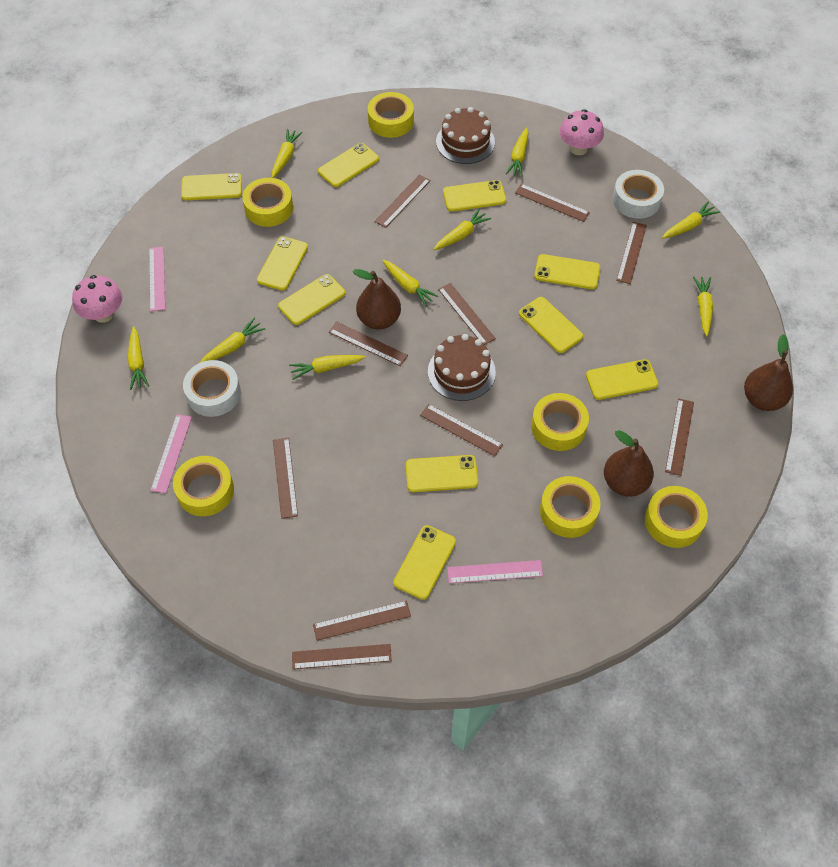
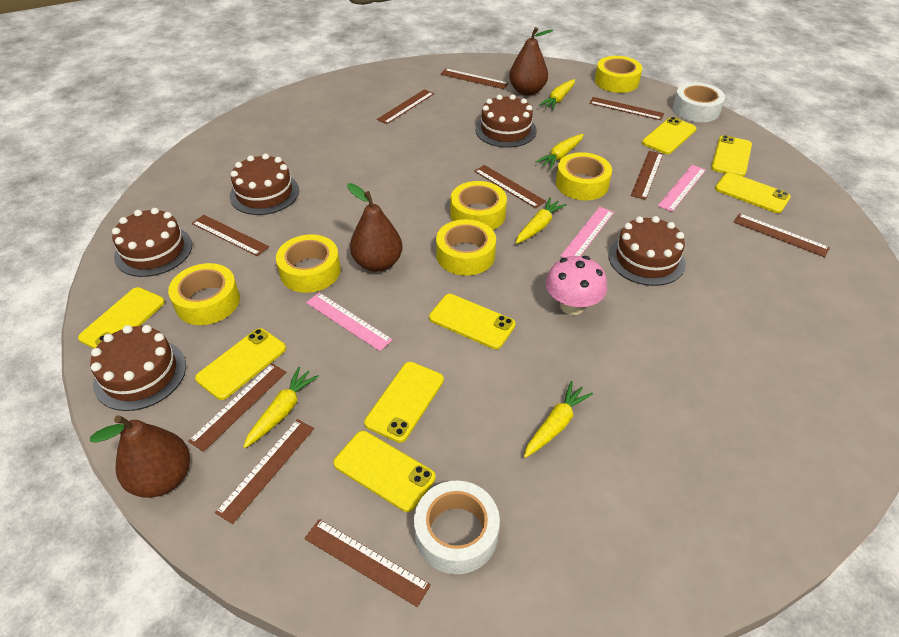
brown cake: [428,334,496,401] [436,107,495,164] = 2 -> [90,325,186,411] [112,208,192,277] [230,153,299,215] [475,95,537,148] [608,216,686,286] = 5
pink mushroom: [72,275,122,323] [559,109,604,155] = 2 -> [546,256,607,315] = 1
yellow carrot: [128,326,149,390] [200,318,265,363] [272,129,303,178] [289,355,365,380] [382,260,439,307] [433,209,491,250] [506,127,529,177] [662,202,720,239] [693,276,713,336] = 9 -> [243,367,319,448] [516,198,567,244] [524,381,593,458] [536,134,584,169] [539,79,575,110] = 5
yellow phone: [181,173,242,200] [257,236,308,291] [278,274,345,325] [318,143,379,187] [393,525,456,600] [406,455,478,492] [443,180,506,212] [519,297,583,353] [534,254,600,289] [586,359,658,400] = 10 -> [78,287,165,349] [195,328,286,400] [333,431,435,512] [364,362,444,443] [429,294,516,349] [642,117,697,154] [711,135,752,177] [715,172,791,213] = 8

